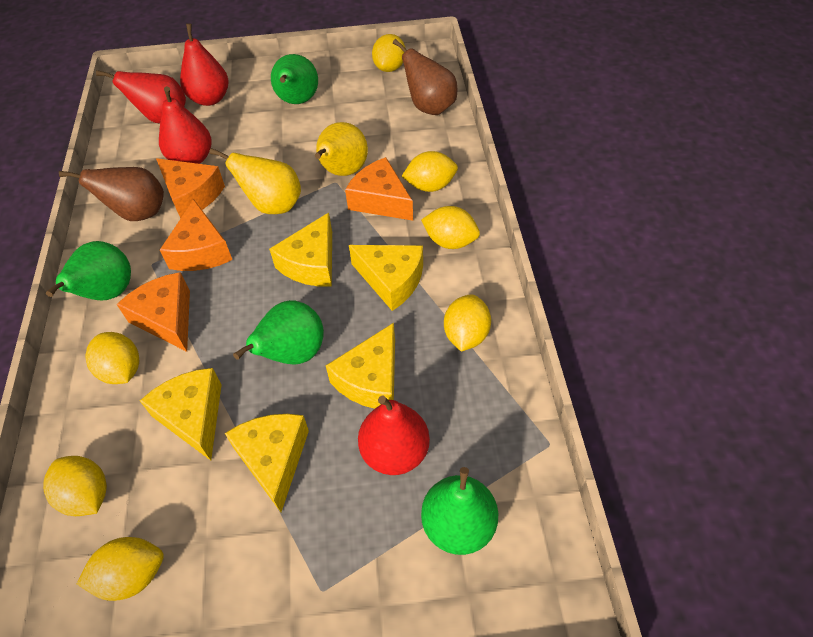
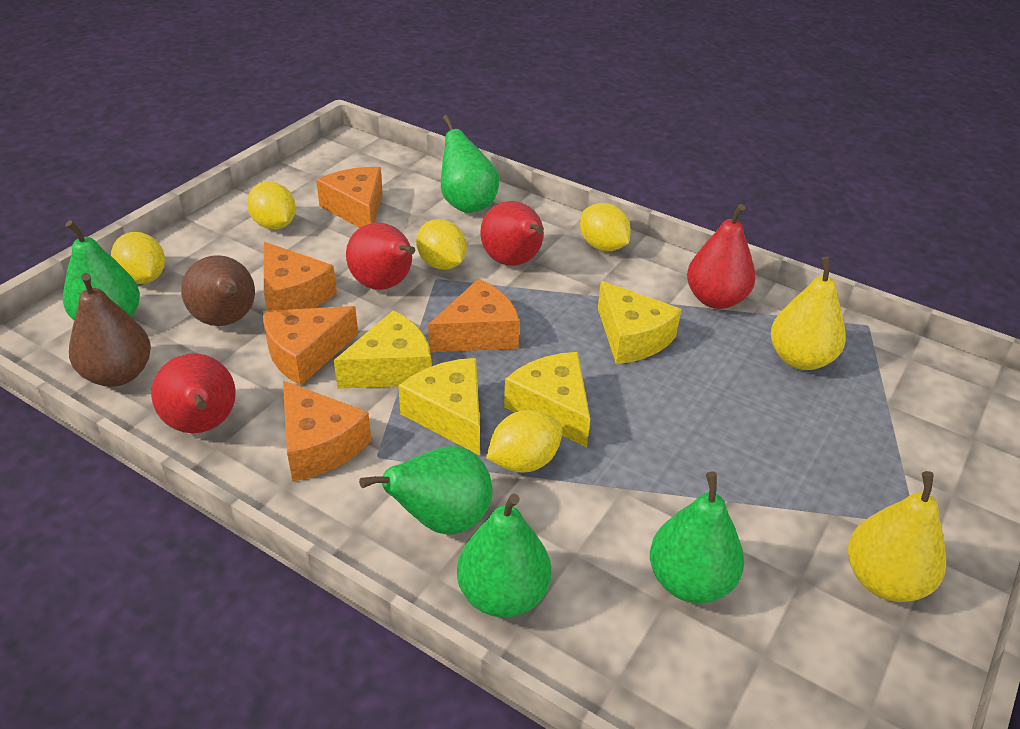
green pear: [46,241,131,300] [233,300,324,365] [271,54,318,104] [421,467,498,555] = 4 -> [63,220,140,320] [359,446,493,535] [441,115,499,213] [457,494,551,618] [650,472,744,603] = 5
orange cheese: [117,272,190,352] [156,159,225,219] [160,199,232,271] [345,157,413,221] = 4 -> [263,306,358,386] [264,242,337,311] [283,381,371,481] [316,167,383,228] [428,279,520,352] = 5
yellow cheese: [140,368,222,460] [225,414,309,512] [269,213,332,287] [326,323,395,409] [349,245,423,311] = 5 -> [334,310,431,389] [398,358,480,455] [504,352,590,448] [598,281,681,364] = 4
yellow lemon: [43,456,107,516] [77,537,164,601] [86,332,139,384] [372,34,406,72] [402,151,458,192] [421,206,480,249] [444,294,491,352] = 7 -> [111,232,165,284] [247,181,296,230] [416,219,467,270] [486,410,563,472] [580,203,631,251] = 5

